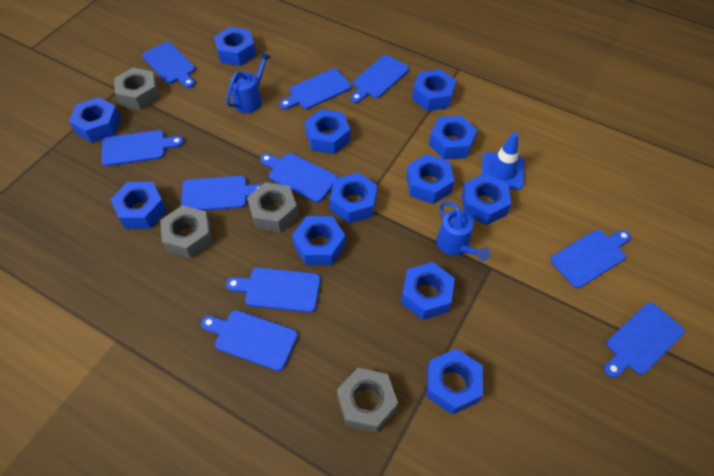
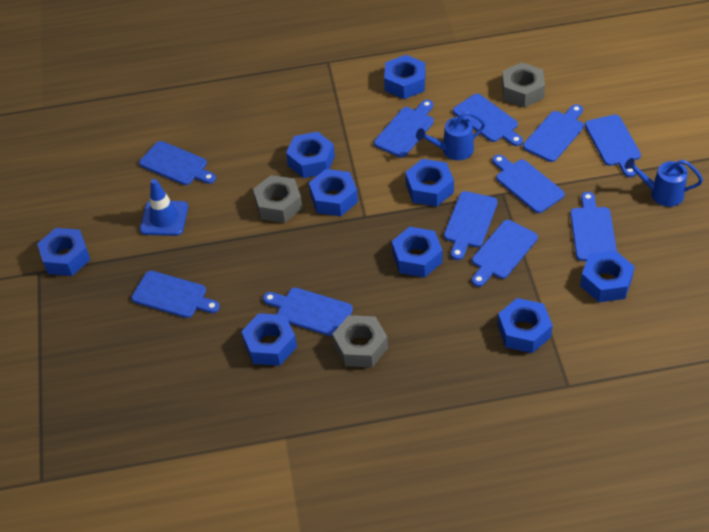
blue cutting board: [101,130,184,166] [142,42,195,88] [181,176,262,211] [201,310,298,371] [226,267,321,313] [260,153,337,202] [280,69,351,109] [351,55,409,103] [551,230,631,288] [604,302,685,378] = 10 -> [131,271,220,318] [139,141,216,185] [263,288,353,337] [374,100,434,158] [444,191,498,260] [453,94,523,146] [472,220,538,287] [492,155,565,213] [523,104,584,162] [570,192,617,261] [585,115,641,177] = 11
blue nut: [69,97,121,143] [110,182,167,229] [214,27,256,66] [292,216,346,265] [305,109,350,154] [330,173,377,223] [401,262,455,320] [406,154,454,204] [412,69,456,111] [426,349,483,415] [429,116,477,160] [462,173,511,225] = 12 -> [37,228,91,276] [241,313,297,366] [286,132,335,178] [309,169,358,216] [384,55,425,99] [392,227,443,278] [405,159,454,207] [498,298,553,353] [580,250,635,302] = 9
grey nut: [114,68,159,110] [160,205,213,259] [247,182,298,233] [337,368,398,433] = 4 -> [253,175,303,223] [332,315,388,368] [502,62,545,108] = 3

